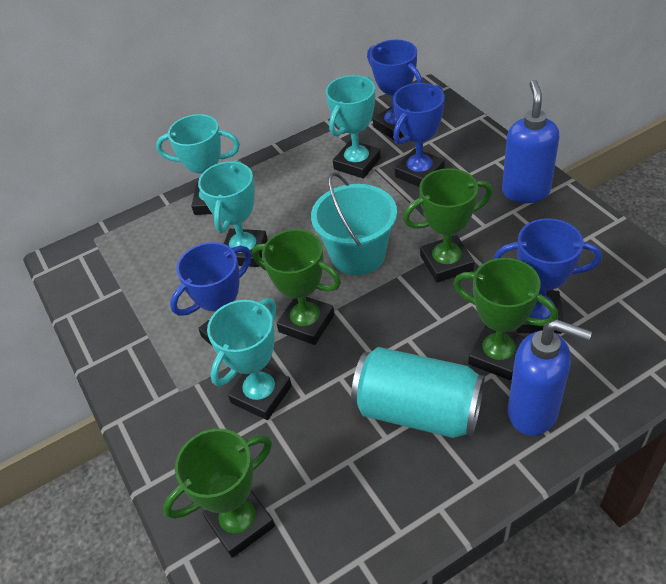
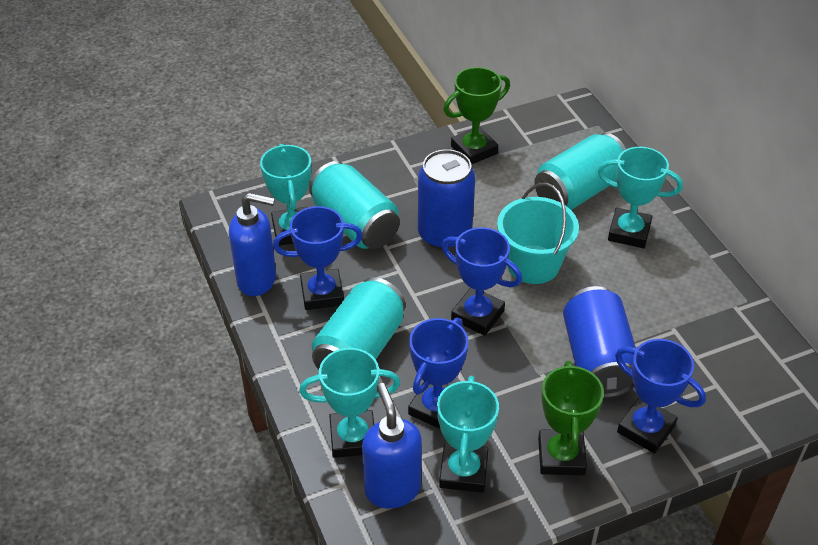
blue can: none = 0 -> [418,149,475,250] [563,286,636,398] = 2
green trophy: [163,428,275,558] [252,229,341,345] [403,168,493,282] [453,258,558,380] = 4 -> [443,67,510,165] [538,361,604,475] = 2
turquoise can: [351,347,485,438] = 1 -> [309,161,400,249] [312,277,406,370] [534,133,626,210] = 3

